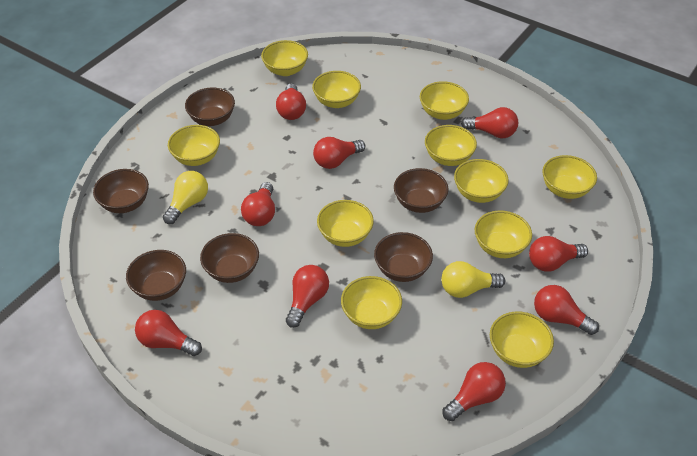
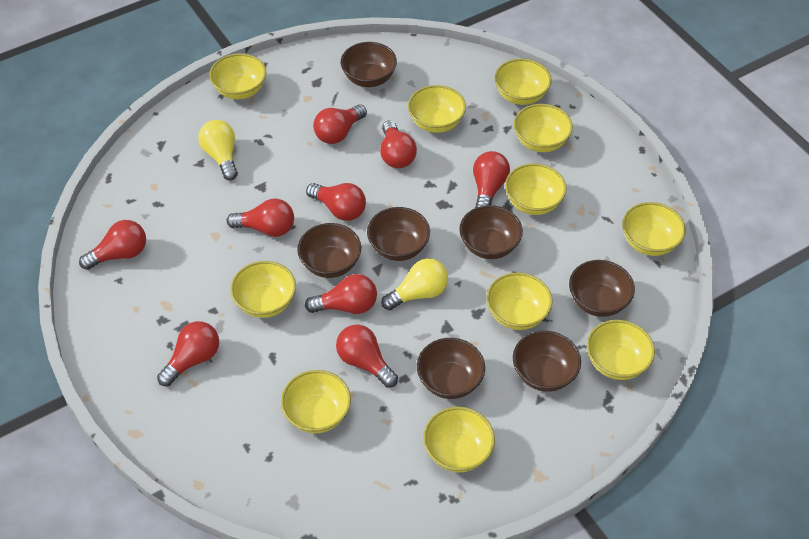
brown bowl: [93,169,149,213] [126,250,186,301] [185,87,235,126] [200,233,259,283] [374,232,433,282] [394,168,449,213] = 6 -> [297,223,361,278] [341,42,397,87] [367,207,430,261] [417,338,485,399] [459,205,523,259] [513,331,581,392] [569,260,635,317] = 7

